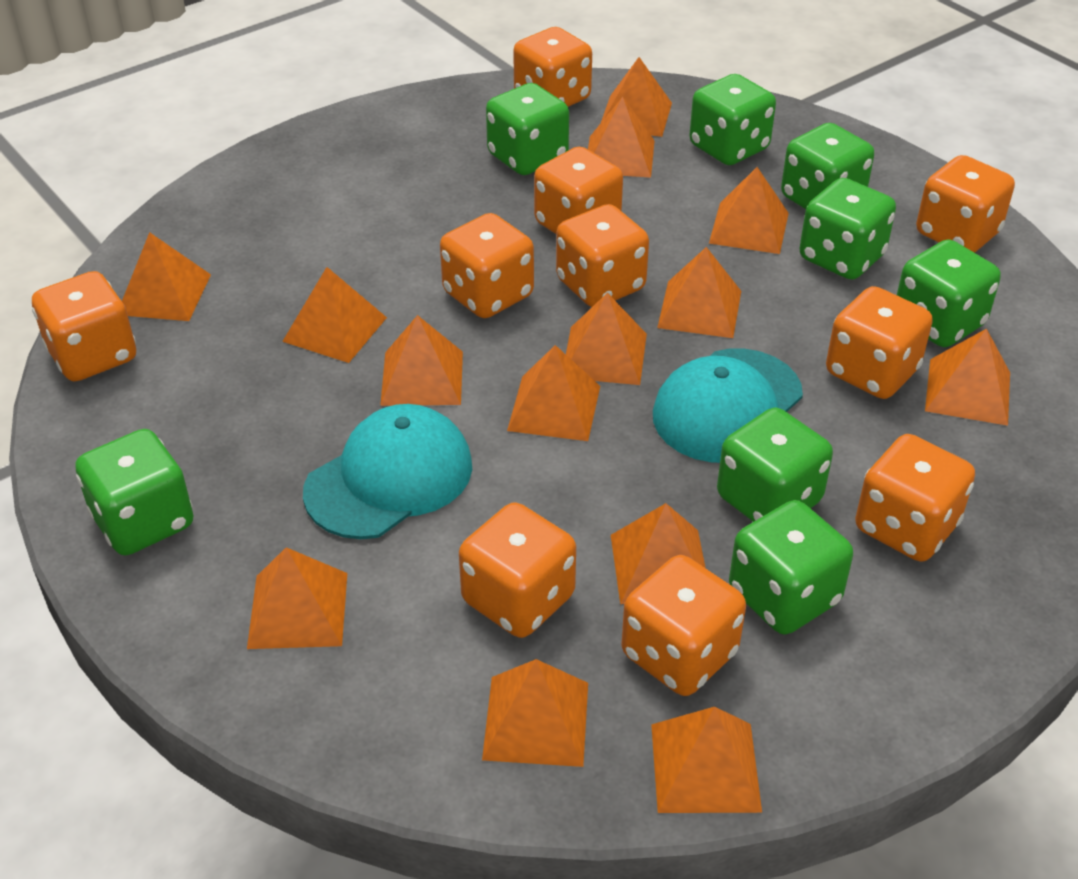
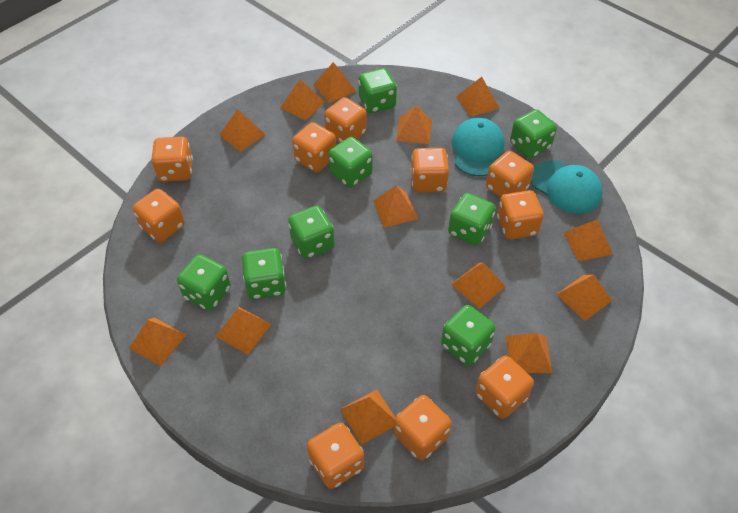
orange pyramid: [122,232,211,321] [247,547,347,649] [282,267,387,363] [380,315,463,406] [482,659,588,767] [507,345,600,441] [566,293,647,385] [588,97,655,178] [601,57,672,137] [611,503,706,604] [651,707,762,813] [657,247,741,338] [709,167,789,254] [925,328,1010,426] = 14 -> [129,318,186,366] [215,307,272,355] [219,109,266,152] [280,79,325,120] [313,62,356,103] [340,389,395,445] [373,185,418,228] [396,105,432,144] [451,262,506,309] [456,77,500,117] [506,333,552,373] [556,275,612,321] [564,219,613,261] = 13

